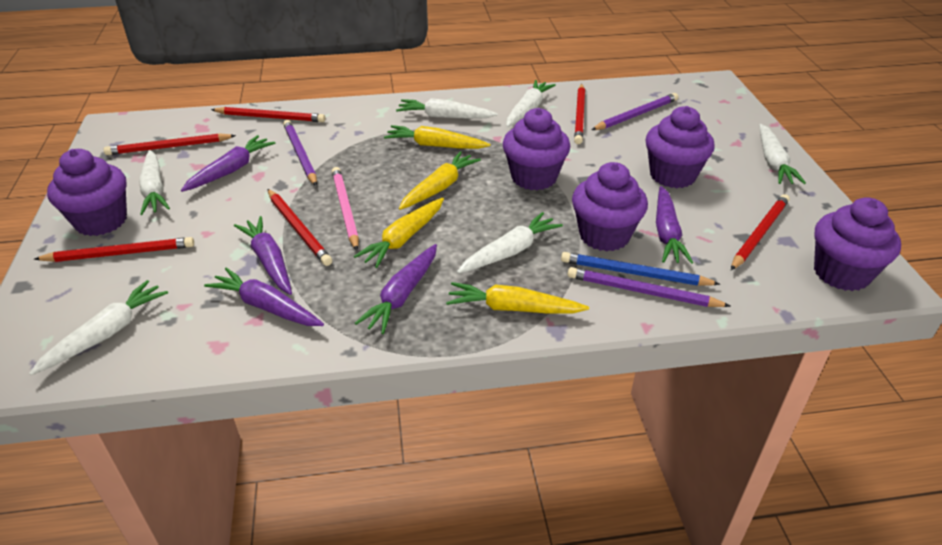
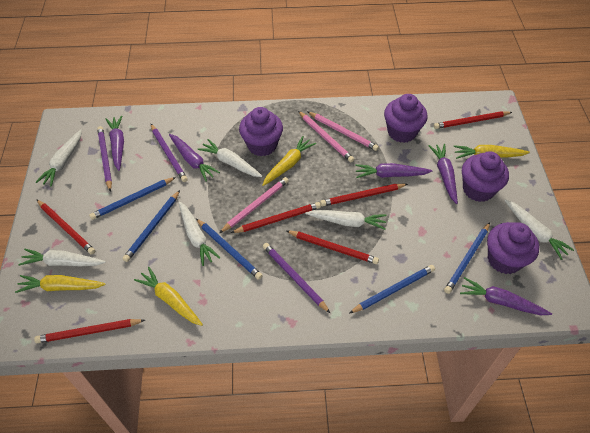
blue pencil: [561,252,720,286] = 1 -> [89,177,176,220] [123,190,180,262] [196,219,263,280] [350,265,435,313] [444,222,490,294] = 5
pink pencil: [332,167,359,251] = 1 -> [220,177,289,233] [298,111,354,162] [308,112,379,151] = 3
purple cupcake: [47,149,127,236] [503,108,570,190] [572,162,648,252] [646,106,715,188] [814,197,901,291] = 5 -> [239,107,283,156] [384,94,428,143] [462,151,509,202] [487,222,539,274] = 4

